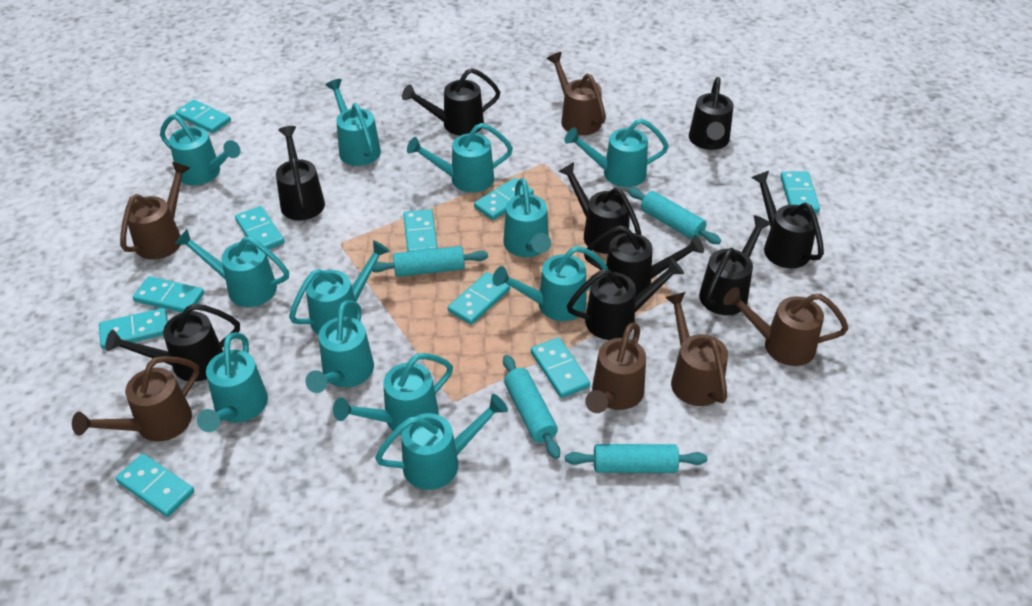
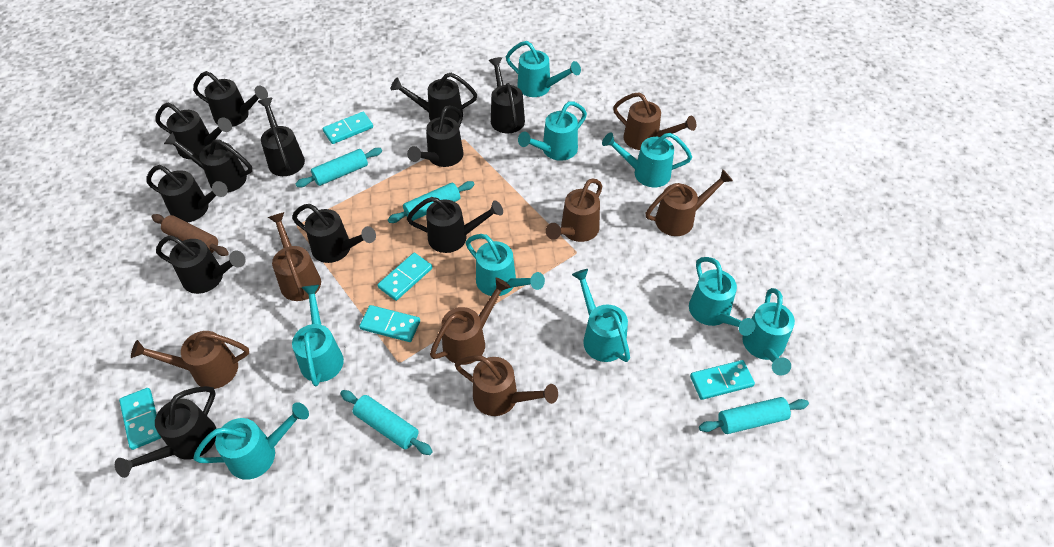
black watering can: [105,303,240,382] [276,126,325,220] [402,68,500,136] [558,162,641,254] [567,258,684,340] [584,225,704,296] [689,77,734,150] [699,215,772,315] [751,171,824,268] = 9 -> [115,386,217,478] [147,165,228,223] [156,103,232,159] [156,235,246,294] [164,132,253,193] [193,71,268,127] [258,98,305,176] [292,204,376,263] [391,73,477,122] [407,105,463,167] [407,197,503,253] [489,57,525,133] = 12
brown rolling pin: none = 0 -> [151,214,229,256] = 1
brown watering can: [72,356,199,441] [120,162,190,260] [547,52,606,135] [585,323,646,413] [665,292,728,406] [723,287,849,366] = 6 -> [131,331,249,389] [268,212,321,301] [430,278,511,365] [455,355,558,416] [546,178,602,242] [613,92,696,150] [645,169,733,236] = 7
turquoise domino: [99,308,168,349] [116,454,194,517] [133,276,204,313] [175,100,231,133] [235,206,284,249] [403,209,438,252] [448,272,510,325] [474,178,534,220] [531,337,590,398] [780,172,820,213] = 10 -> [119,388,161,450] [323,112,373,144] [359,305,420,342] [377,253,432,301] [690,360,755,400] = 5
turquoise watering can: [160,114,241,185] [175,229,289,307] [197,332,268,432] [289,240,390,335] [305,300,374,393] [326,79,381,166] [333,353,453,435] [375,394,508,490] [407,123,513,193] [493,246,608,321] [503,178,551,257] [565,119,669,187] = 12 -> [194,402,309,480] [292,285,344,386] [466,234,545,296] [506,41,581,97] [518,101,587,161] [572,269,630,362] [602,132,692,187] [689,257,755,336] [742,288,795,375] = 9

